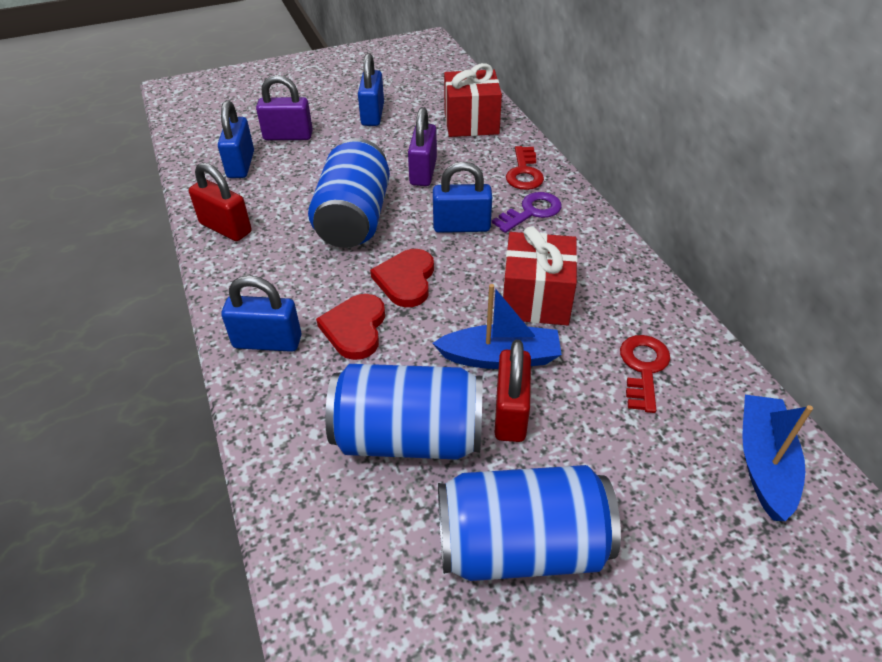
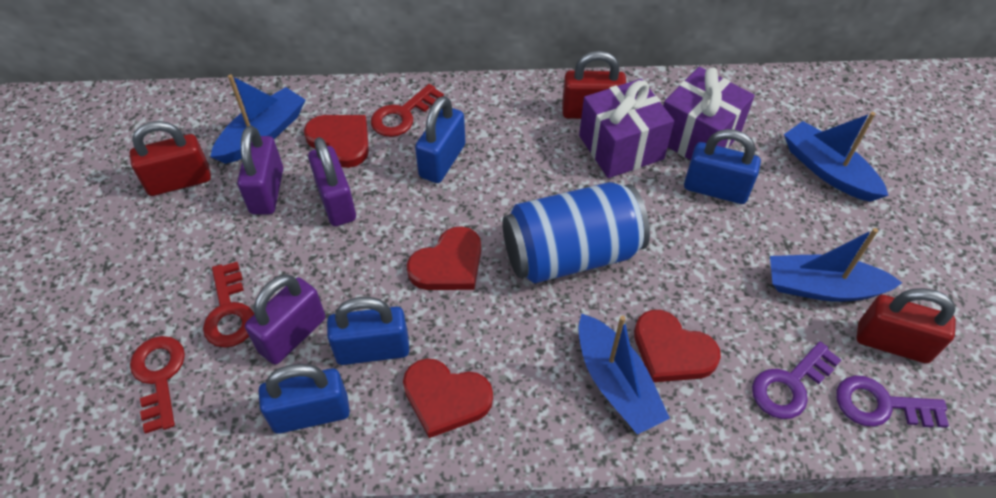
blue boat: [432,284,562,369] [742,395,813,521] = 2 -> [210,74,305,164] [578,313,670,435] [770,228,902,302] [784,112,889,202] = 4
blue can: [308,138,390,248] [325,364,483,460] [438,465,621,581] = 3 -> [502,182,650,283] = 1
purple gift: none = 0 -> [579,79,674,178] [663,67,755,160] = 2
purple key: [492,192,562,233] = 1 -> [752,341,841,419] [836,376,949,428] = 2
purple padlock: [256,75,313,140] [408,107,437,186] = 2 -> [237,126,283,214] [245,275,325,365] [308,137,356,226] = 3
red gift: [444,63,502,137] [503,227,578,325] = 2 -> none = 0
red heart: [316,294,385,360] [370,249,434,307] = 2 -> [304,115,369,168] [403,358,493,438] [407,226,481,290] [634,310,721,382] = 4
red key: [506,146,544,190] [620,335,670,413] = 2 -> [130,336,185,433] [203,262,254,348] [371,84,444,137] = 3
red padlock: [189,162,252,241] [495,340,531,442] = 2 -> [130,121,211,196] [562,51,626,119] [857,288,956,363] = 3

